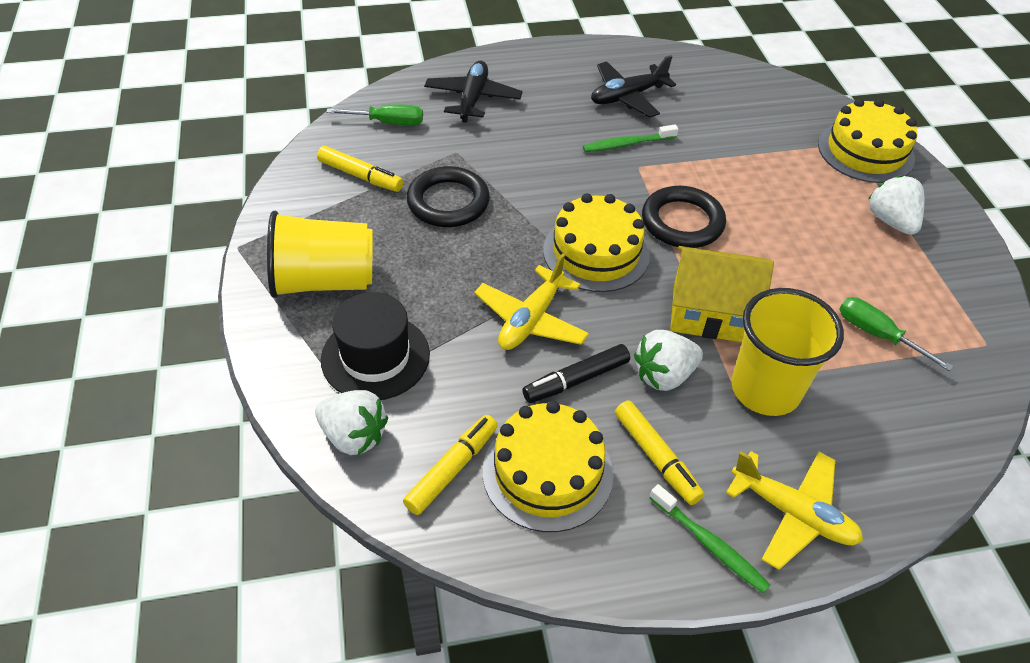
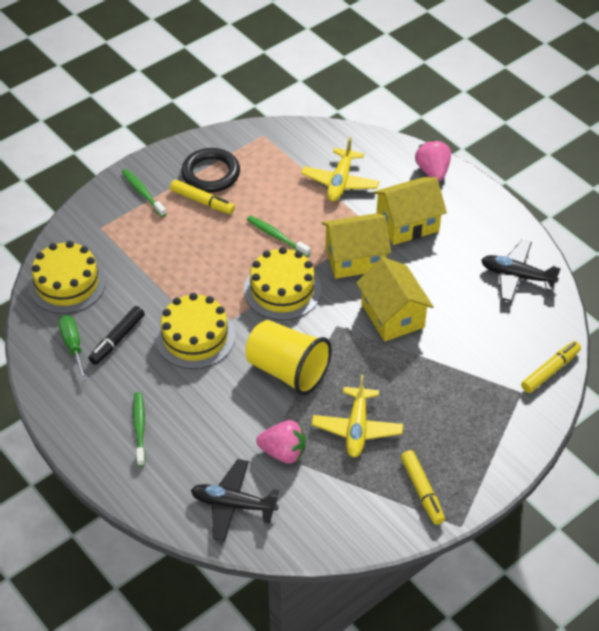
black hat: [321,292,430,400] = 1 -> none = 0
black ring: [406,166,490,227] [642,186,726,248] = 2 -> [181,148,240,193] = 1
green screwdriver: [326,104,423,126] [839,297,953,371] = 2 -> [59,315,88,381] = 1
green toothbrush: [583,124,678,152] [649,484,770,593] = 2 -> [122,169,166,217] [133,392,146,467] [247,216,311,257] = 3
pink strawberry: none = 0 -> [256,420,306,464] [415,140,451,182] = 2
white strawberry: [315,390,388,455] [634,330,703,391] [869,175,924,235] = 3 -> none = 0
yellow cup: [267,211,373,298] [732,288,844,416] = 2 -> [245,320,332,396] = 1
yellow house: [670,246,774,342] = 1 -> [322,213,391,279] [356,257,434,341] [373,177,447,245] = 3

